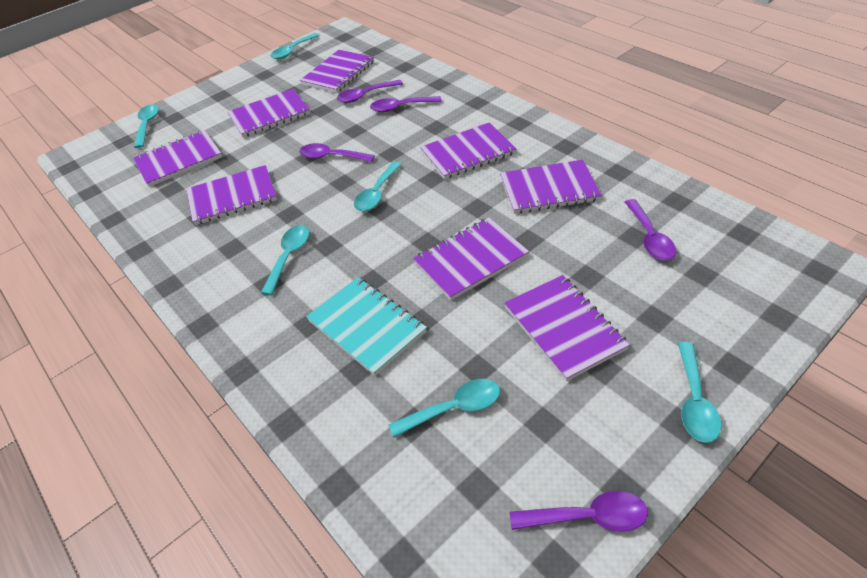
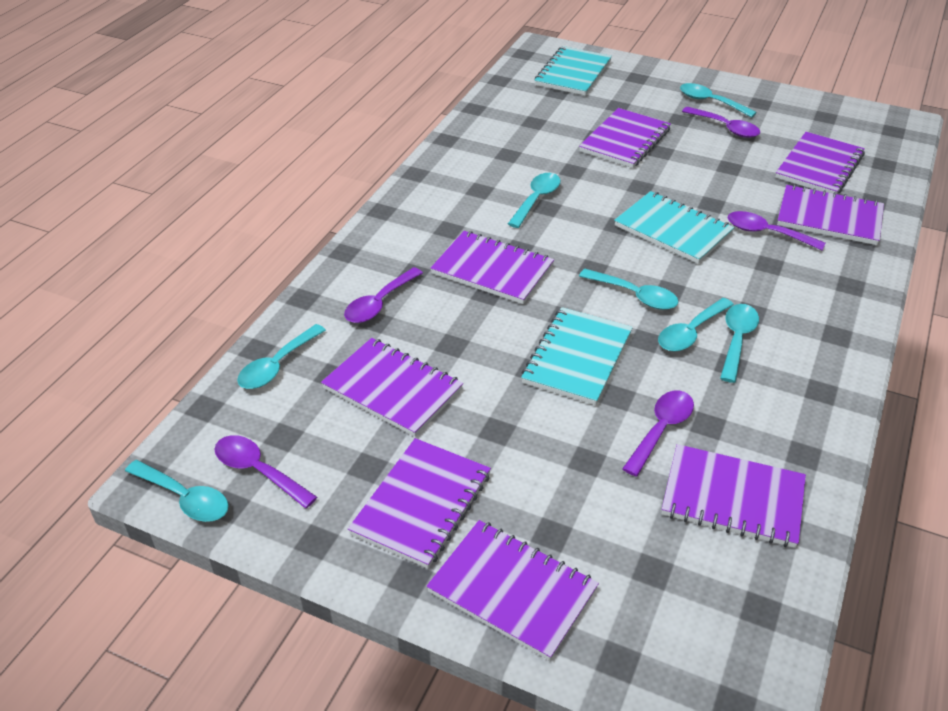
turquoise notebook: [306,277,427,376] = 1 -> [521,307,633,405] [535,46,612,96] [614,191,734,264] = 3
turquoise spoon: [134,104,159,148] [261,225,309,295] [271,33,320,59] [354,162,402,211] [389,379,500,438] [678,342,722,443] = 6 -> [125,460,229,522] [237,324,326,389] [508,173,561,228] [579,269,678,310] [658,298,734,352] [680,83,757,118] [720,304,759,383] = 7

